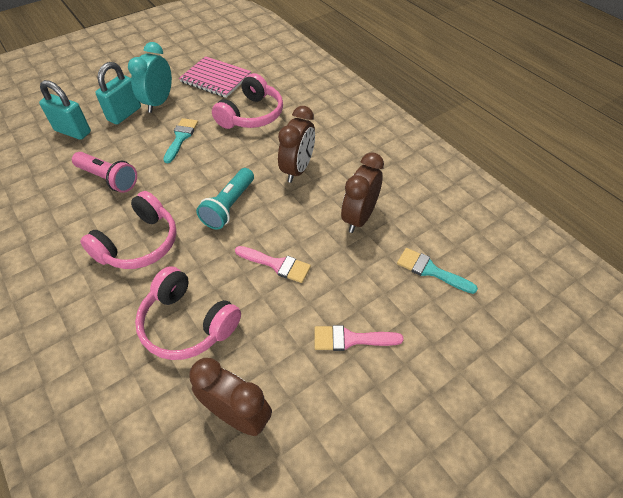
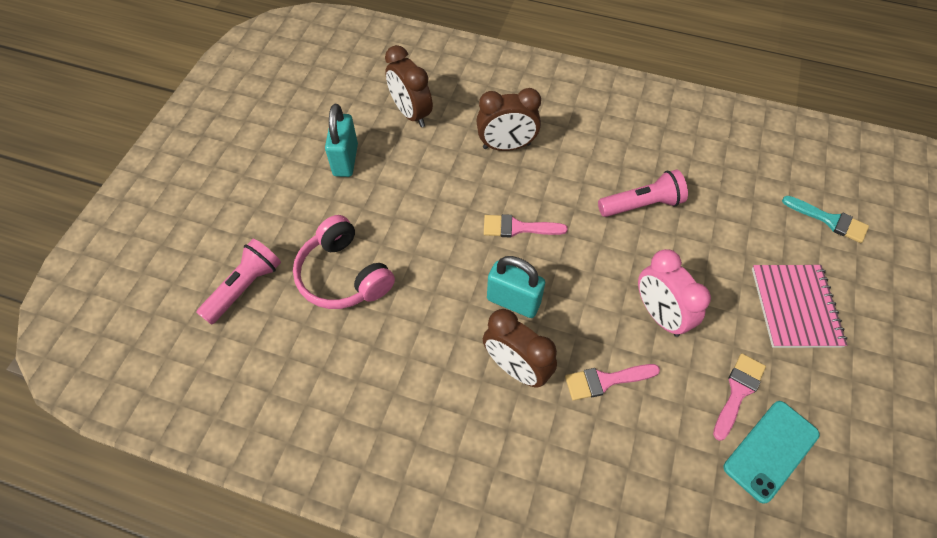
pink brush: [235,246,311,283] [315,325,404,351] = 2 -> [484,214,568,238] [565,364,660,401] [713,353,766,441] = 3
pink clock: none = 0 -> [638,249,711,337] = 1
pink flashlight: [72,152,137,193] = 1 -> [196,239,281,325] [598,169,688,217] = 2
pink headphones: [80,191,177,269] [135,266,241,360] [212,73,283,129] = 3 -> [293,215,395,309] = 1
turquoise brush: [163,118,198,163] [397,248,478,294] = 2 -> [782,196,869,243] = 1
turquoise clock: [128,42,172,113] = 1 -> none = 0
turquoise flashlight: [196,168,254,230] = 1 -> none = 0
turquoise phone: none = 0 -> [724,401,820,504] = 1

